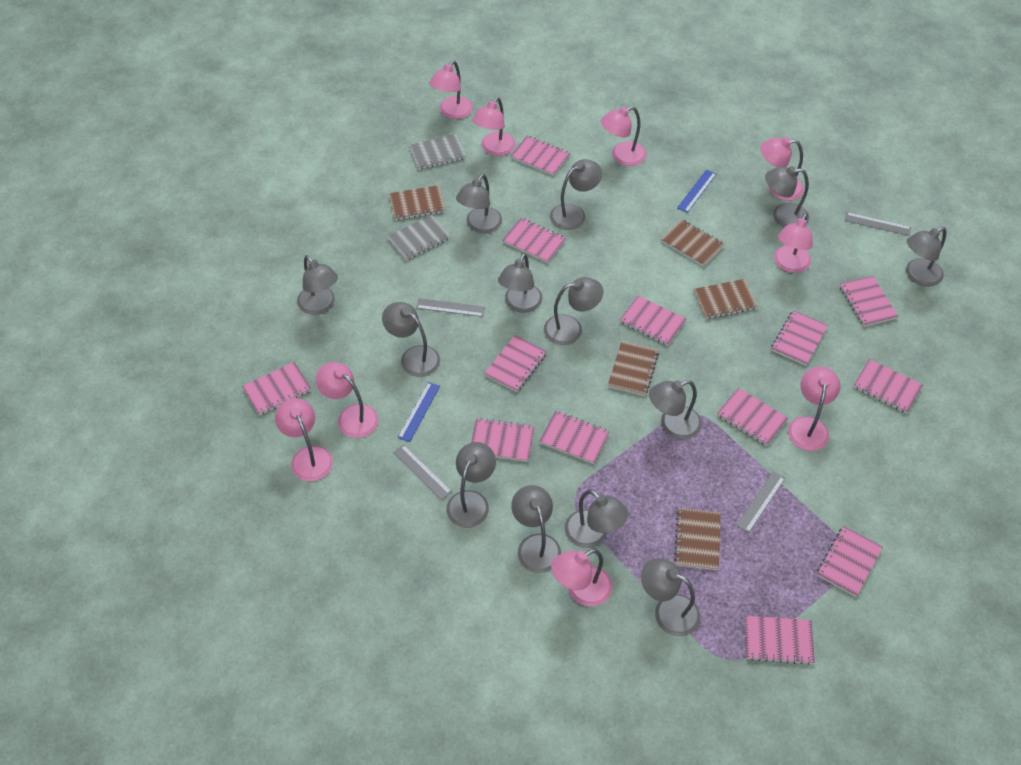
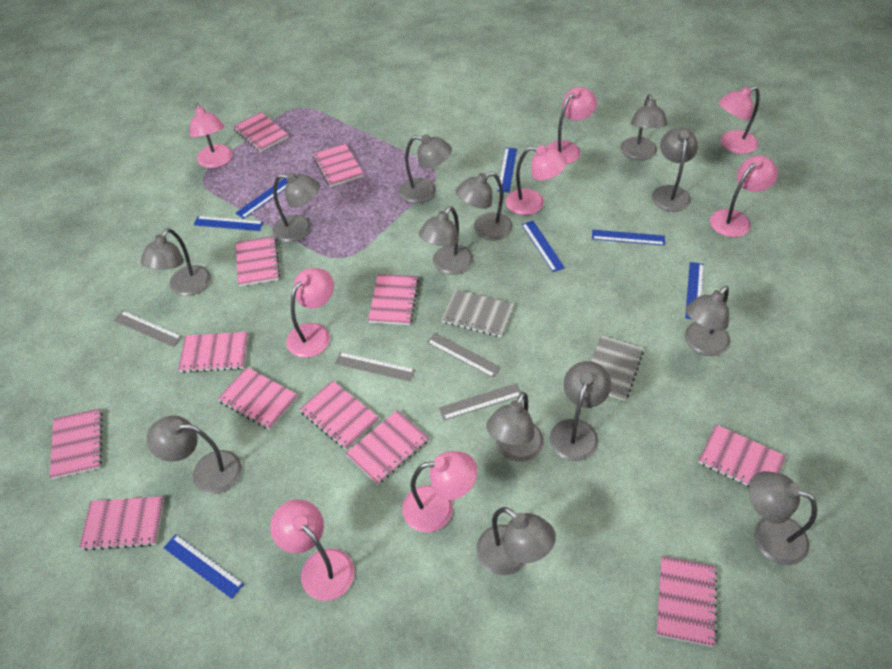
blue ruler: [398,382,440,442] [677,170,716,213] = 2 -> [164,534,244,599] [194,216,263,231] [235,178,288,219] [497,148,517,192] [521,221,565,272] [592,230,665,246] [685,262,704,319] = 7
brown notebook: [389,185,445,220] [608,341,659,396] [661,219,725,267] [674,508,721,570] [693,279,758,319] = 5 -> none = 0
pink lamp: [275,398,333,481] [315,362,378,438] [429,60,473,119] [472,97,516,156] [551,549,612,607] [601,106,646,166] [760,137,804,201] [774,213,813,273] [788,367,840,451] = 9 -> [190,103,233,168] [270,499,355,601] [286,268,334,358] [402,451,477,532] [506,145,567,215] [545,87,597,164] [710,155,778,237] [719,86,760,154] = 8
pink notebook: [242,362,311,416] [471,418,534,462] [484,335,547,392] [503,218,566,263] [511,136,570,176] [539,411,610,464] [620,295,686,346] [717,388,788,446] [745,616,815,665] [771,310,828,366] [817,526,883,597] [840,276,898,327] [853,359,923,413] = 13 -> [50,409,103,479] [79,496,164,551] [178,332,248,373] [218,367,298,430] [233,112,289,152] [236,236,280,287] [299,381,379,450] [313,143,364,187] [345,410,429,485] [368,274,419,325] [657,556,718,647] [698,424,786,487] = 12

